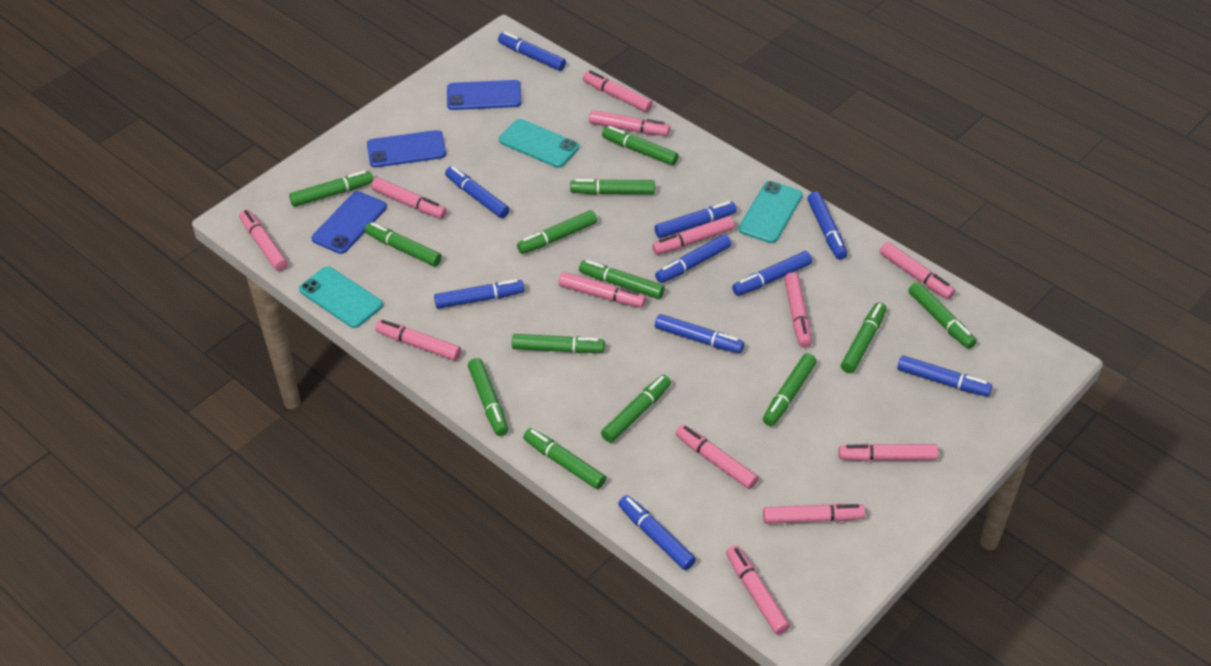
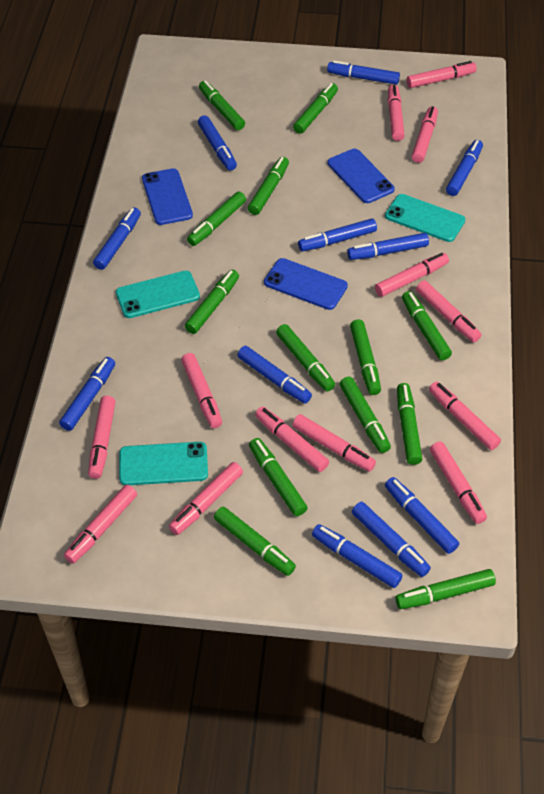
blue marker: [434,279,524,309] [445,166,510,218] [498,32,566,71] [618,495,696,570] [654,201,737,238] [655,234,731,283] [655,314,744,354] [732,251,812,296] [807,192,847,260] [897,355,992,397] = 10 -> [59,357,115,431] [93,207,141,270] [198,115,237,171] [237,346,312,404] [298,218,377,251] [312,524,403,588] [327,60,400,85] [347,233,429,260] [352,501,431,577] [385,477,459,554] [446,140,483,196] = 11

